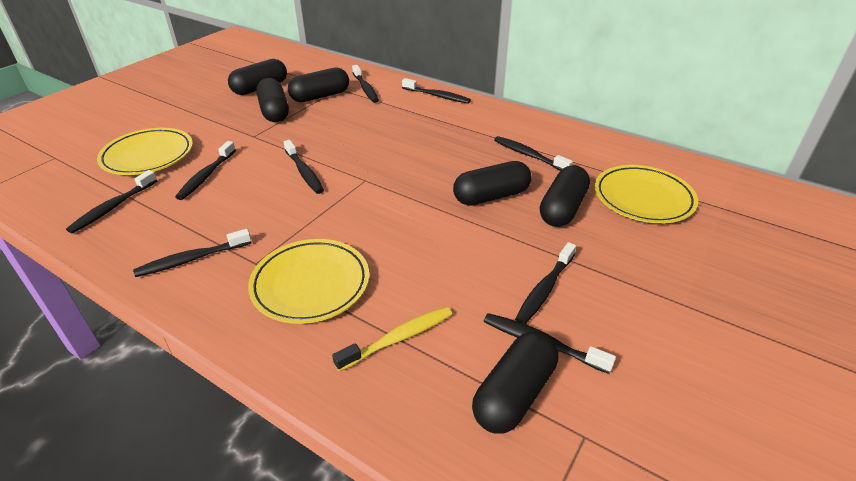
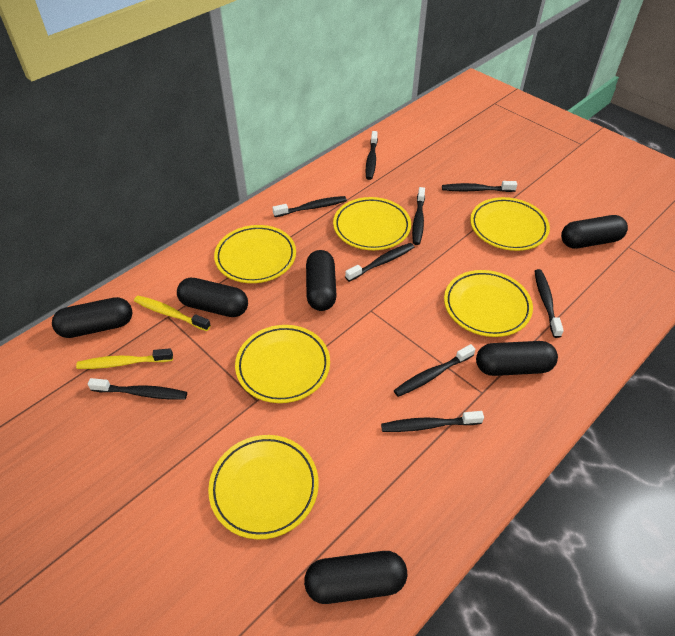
yellow plate: [97,128,193,175] [248,239,369,324] [595,165,698,223] = 3 -> [208,435,319,539] [214,225,296,283] [235,325,330,403] [333,197,411,250] [444,270,533,337] [470,197,550,251] = 6
yellow toothbrush: [332,307,452,371] = 1 -> [76,348,173,369] [134,296,211,331] = 2

